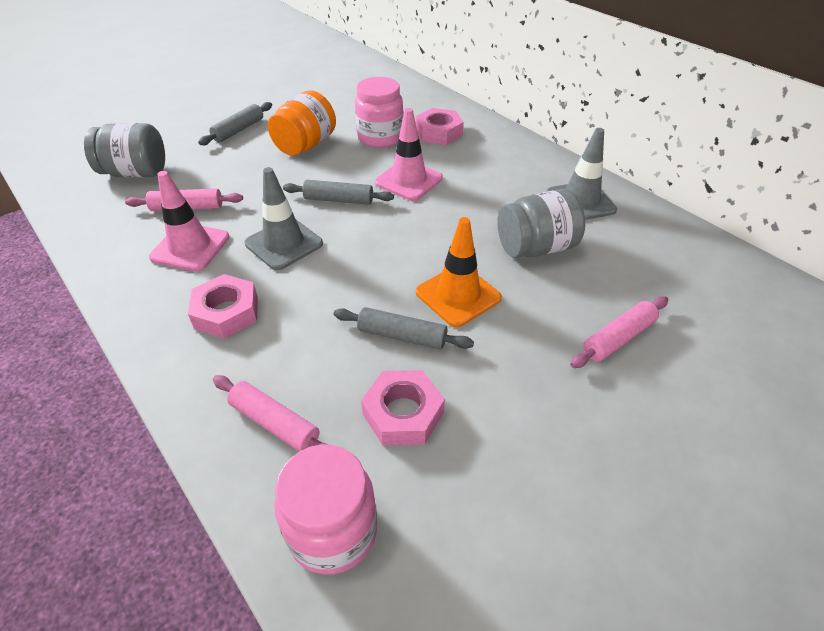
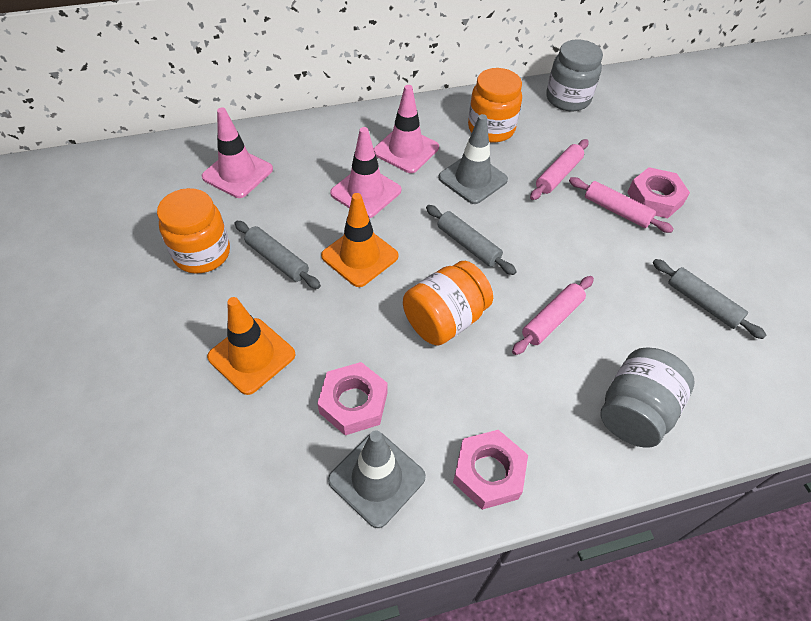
orange jar: [268,90,336,156] = 1 -> [157,188,230,273] [403,261,493,345] [468,68,522,142] = 3
orange traffic cone: [416,217,502,327] = 1 -> [207,297,296,395] [321,193,398,287] = 2
pink jar: [274,444,377,575] [355,77,403,148] = 2 -> none = 0
pink traffic cone: [149,171,230,271] [375,108,443,201] = 2 -> [202,107,273,198] [330,127,401,218] [374,85,439,173] = 3

